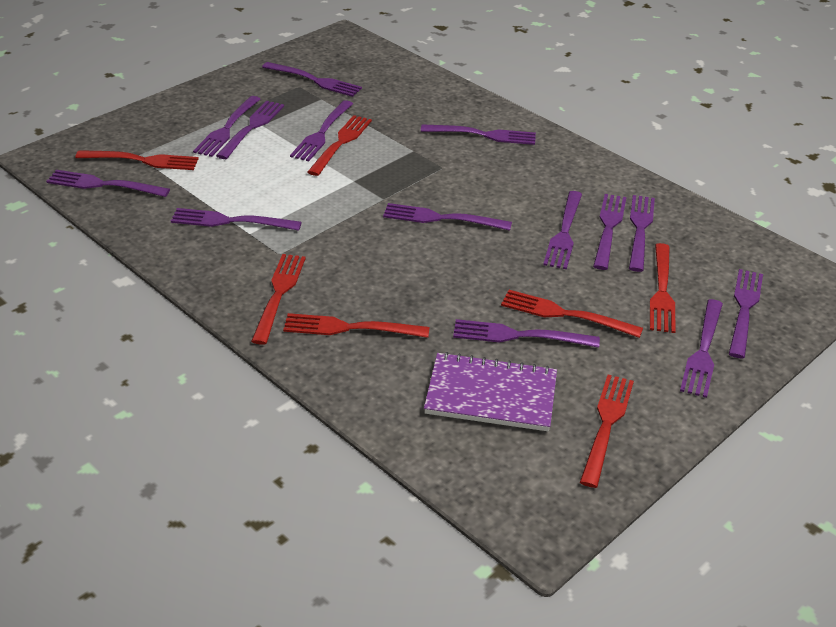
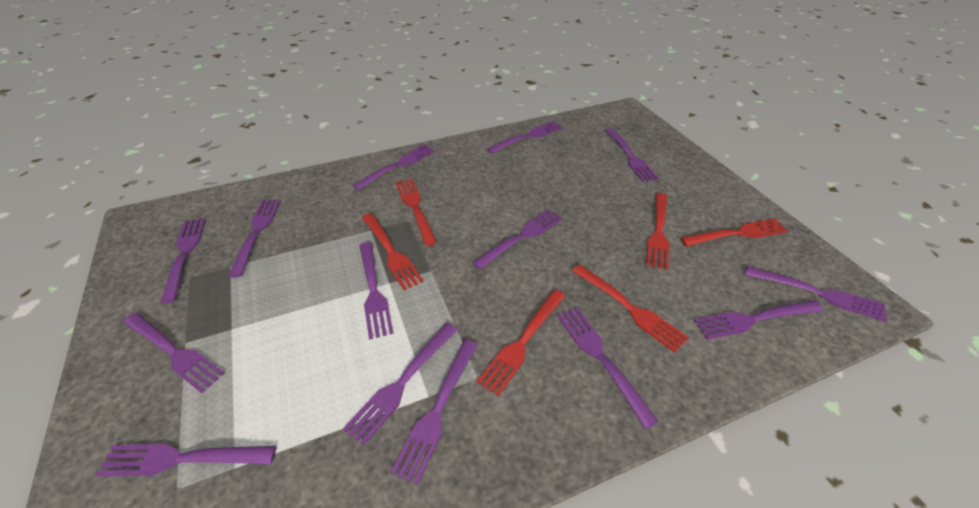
purple notebook: [424,352,557,431] = 1 -> none = 0
red fork: [75,150,199,170] [251,254,306,345] [283,313,430,338] [308,115,372,176] [501,290,643,338] [580,375,634,488] [650,243,676,333] = 7 -> [362,213,424,290] [395,179,437,246] [477,290,565,396] [572,265,688,353] [646,193,669,270] [680,218,788,246] = 6

